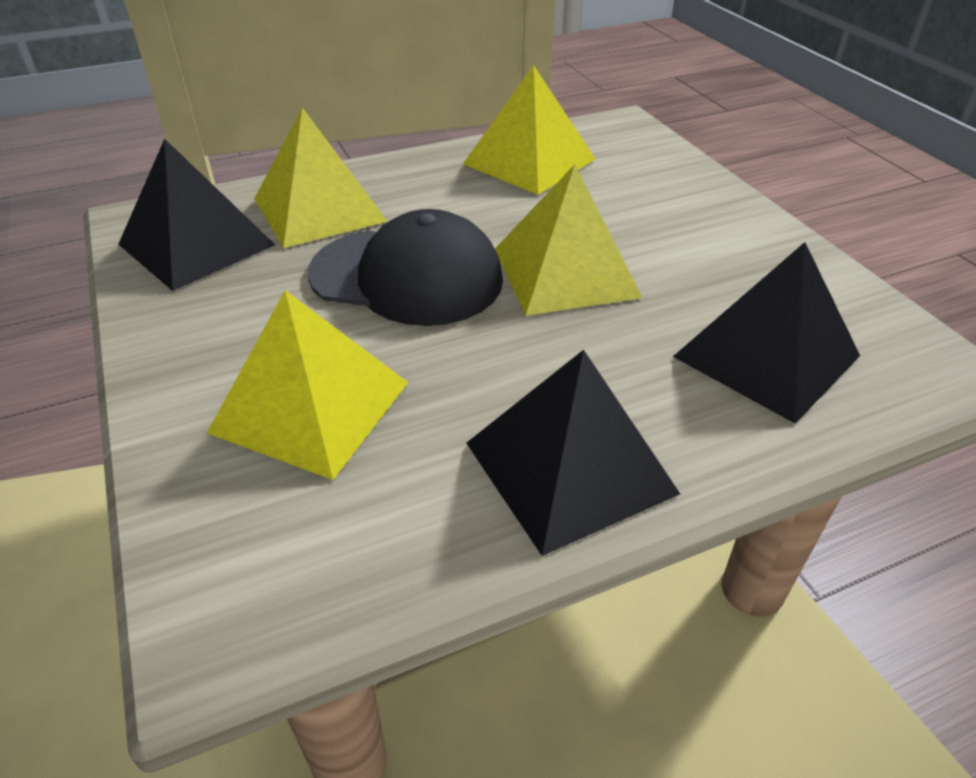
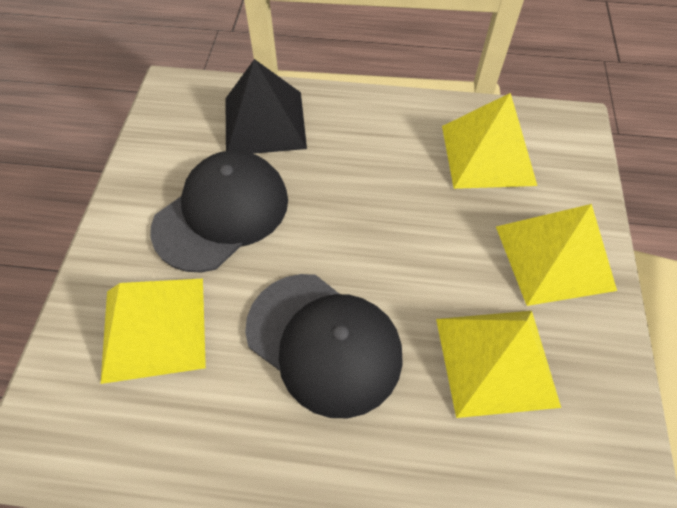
black cap: [308,209,503,326] = 1 -> [151,150,288,272] [245,274,403,418] = 2
black pyramid: [118,139,275,291] [466,350,680,556] [673,242,860,424] = 3 -> [225,59,307,154] = 1

